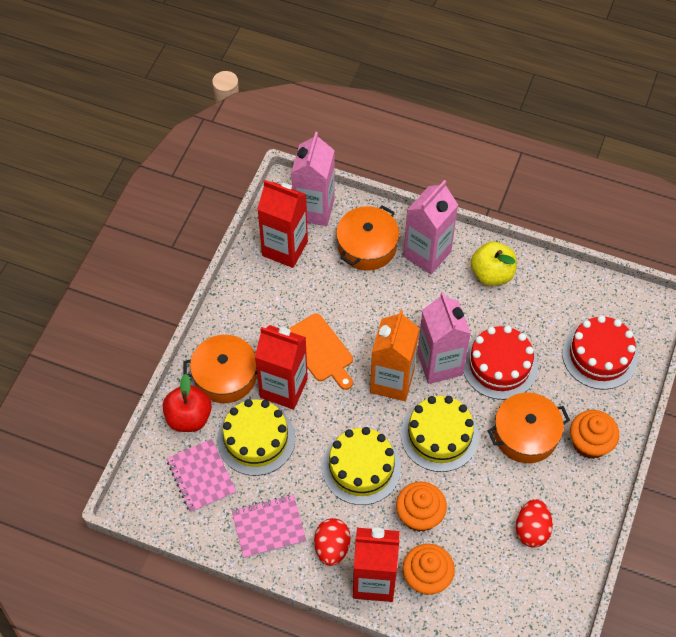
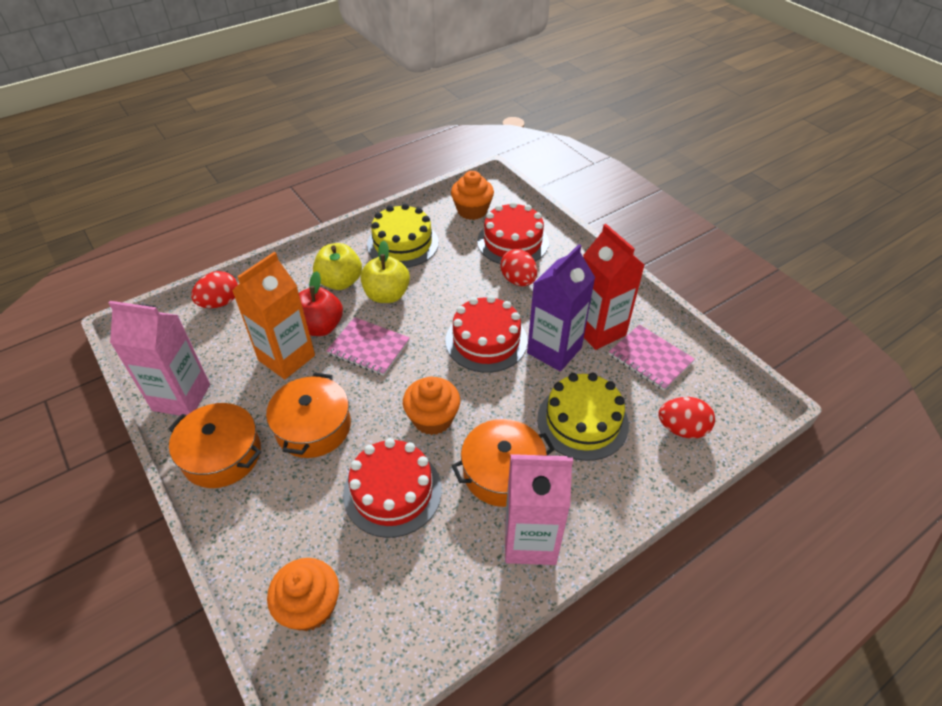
orange cutting board: [289,313,353,390] = 1 -> none = 0
pink carton: [291,132,335,226] [403,180,458,274] [417,292,471,384] = 3 -> [109,301,210,416] [505,454,573,565] = 2
purple carton: none = 0 -> [527,244,595,371] = 1
red cake: [463,326,538,400] [562,315,638,390] = 2 -> [343,438,442,538] [445,295,527,373] [477,202,549,264] = 3
red carton: [255,325,308,410] [257,180,308,268] [353,528,400,602] = 3 -> [583,224,644,350] = 1
red egg: [314,518,351,566] [516,499,553,548] = 2 -> [191,271,238,308] [501,249,537,286] [658,397,715,439] = 3
yellow apple: [471,241,517,286] = 1 -> [313,243,362,290] [361,241,410,303] = 2
yellow cake: [217,399,295,476] [322,427,401,505] [401,396,479,472] = 3 -> [367,203,439,268] [537,373,629,461] = 2

